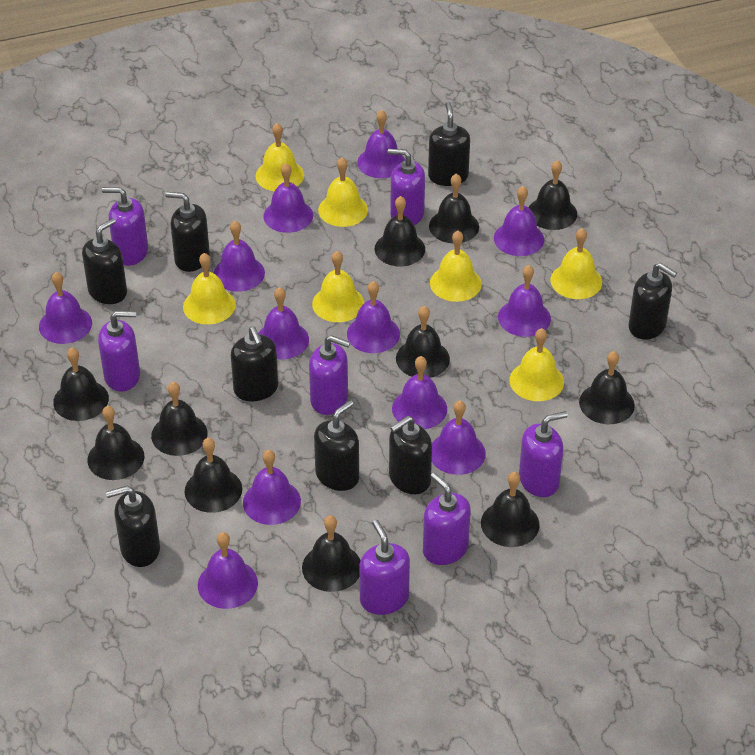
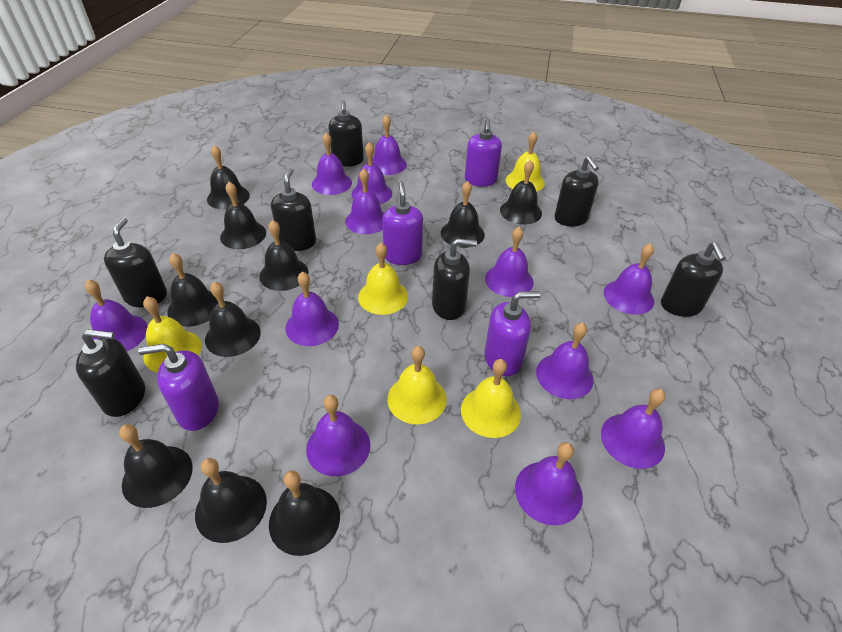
black bell: [53,348,109,421] [88,406,144,480] [151,382,207,456] [185,438,242,513] [302,515,361,592] [375,196,425,266] [396,306,450,378] [429,173,479,244] [481,472,540,547] [529,160,577,230] [579,351,635,424] = 11 -> [119,424,193,508] [167,253,218,327] [195,458,267,543] [205,281,261,357] [207,145,250,209] [220,182,266,249] [259,220,309,291] [269,470,340,556] [441,181,485,248] [500,160,542,225] = 10
black soap dispenser: [82,218,127,304] [106,486,160,567] [165,192,210,272] [231,327,278,402] [314,400,359,491] [389,416,432,494] [428,102,470,186] [629,262,677,340] = 8 -> [76,329,145,417] [104,218,167,307] [271,168,316,251] [328,100,364,167] [432,239,477,320] [554,156,599,226] [661,242,726,317] = 7
purple soap dispenser: [98,311,140,391] [102,187,148,266] [309,335,350,415] [359,520,410,615] [388,149,425,225] [423,473,471,565] [519,411,568,497] = 7 -> [138,344,219,431] [382,181,423,265] [465,119,502,187] [484,291,540,376] = 4
yellow bell: [183,253,236,325] [256,123,304,191] [312,251,364,322] [318,157,368,227] [430,231,482,302] [510,328,564,401] [550,228,602,299] = 7 -> [143,296,202,373] [358,243,408,315] [387,346,446,424] [461,359,521,438] [505,131,545,192] = 5

